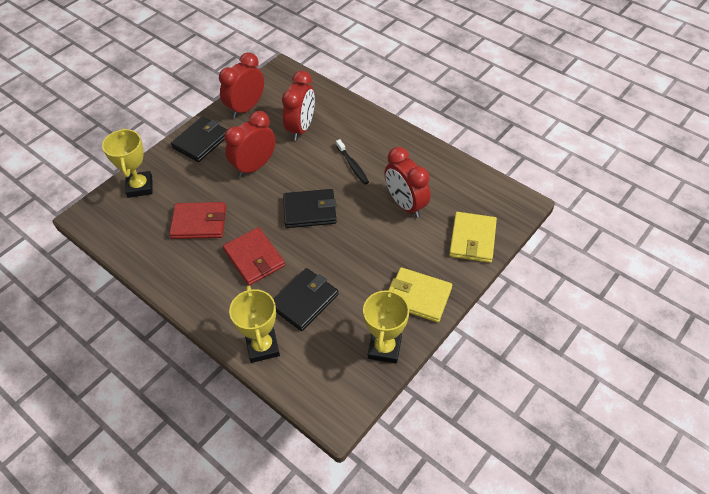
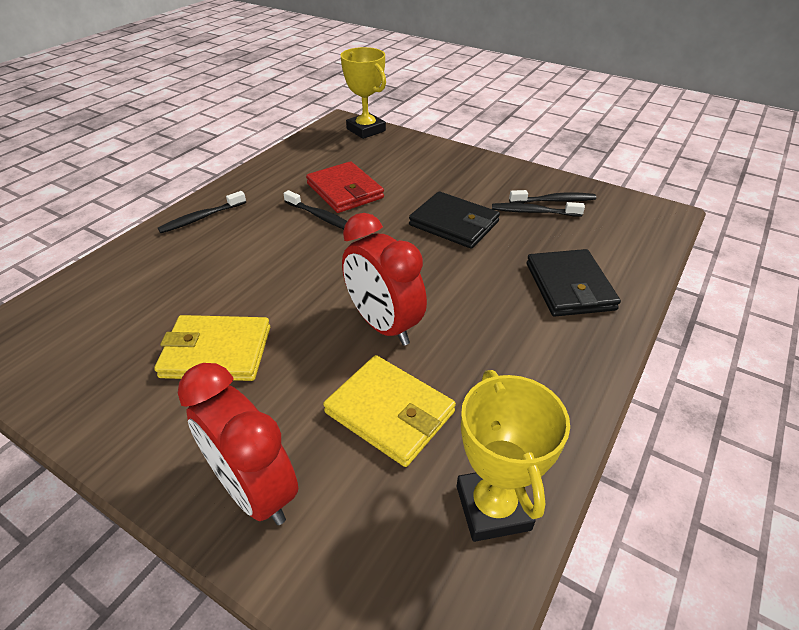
black toothbrush: [336,139,369,184] = 1 -> [158,191,246,233] [283,190,347,229] [492,202,585,216] [509,190,596,203] = 4
black wallet: [171,117,227,162] [274,268,339,331] [283,189,337,228] = 3 -> [409,191,500,249] [527,249,621,317] = 2
red clock: [219,52,264,118] [224,111,276,177] [282,71,315,141] [385,147,430,218] = 4 -> [178,363,298,525] [342,213,427,346] = 2
red wallet: [169,202,226,239] [223,227,285,285] = 2 -> [306,161,384,213] = 1
yellow trophy: [102,128,153,198] [229,286,280,363] [363,286,409,364] = 3 -> [341,47,386,139] [457,370,570,542] = 2

